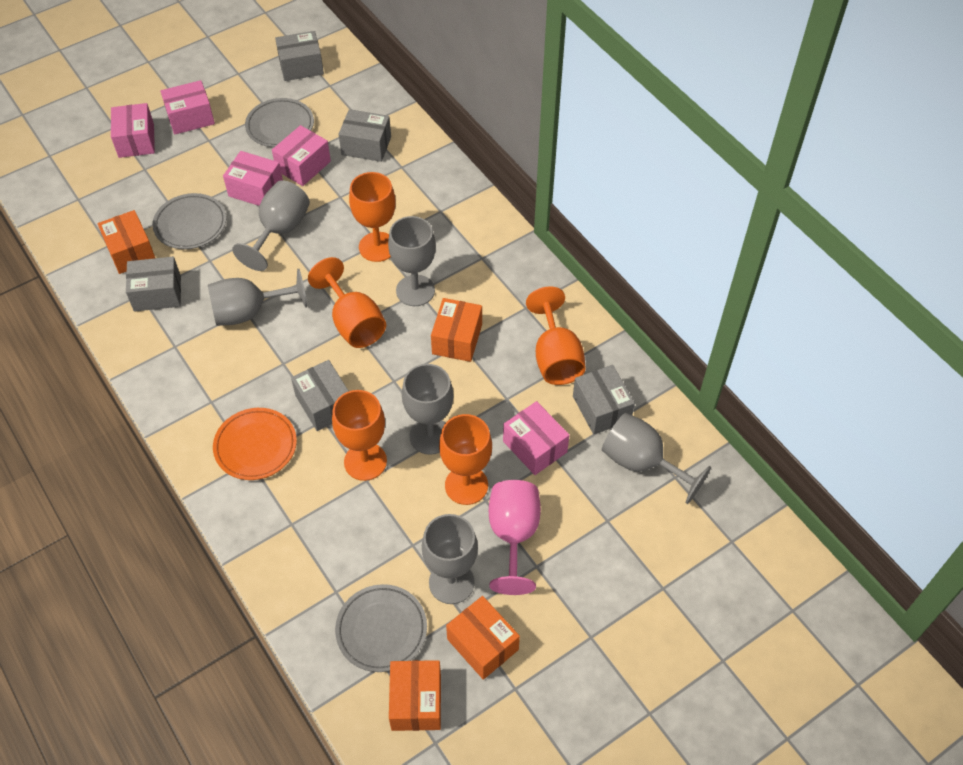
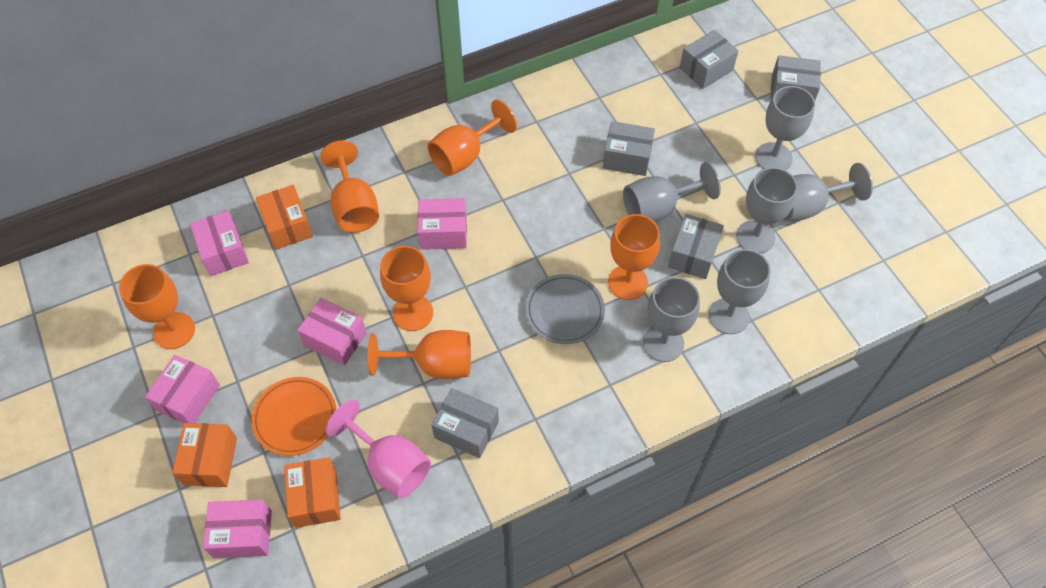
grey plate: [153,193,226,249] [245,98,314,147] [335,584,427,672] = 3 -> [525,274,605,344] = 1
orange box: [98,210,155,274] [389,660,441,731] [431,298,482,362] [446,596,520,680] = 4 -> [172,423,237,487] [256,185,313,250] [284,457,341,528] = 3
orange goblet: [308,257,386,348] [332,390,387,481] [349,172,395,262] [439,414,492,505] [526,286,586,385] = 5 -> [119,264,195,349] [320,140,379,233] [368,330,471,379] [380,246,433,331] [427,99,517,176] [608,214,660,300] = 6

